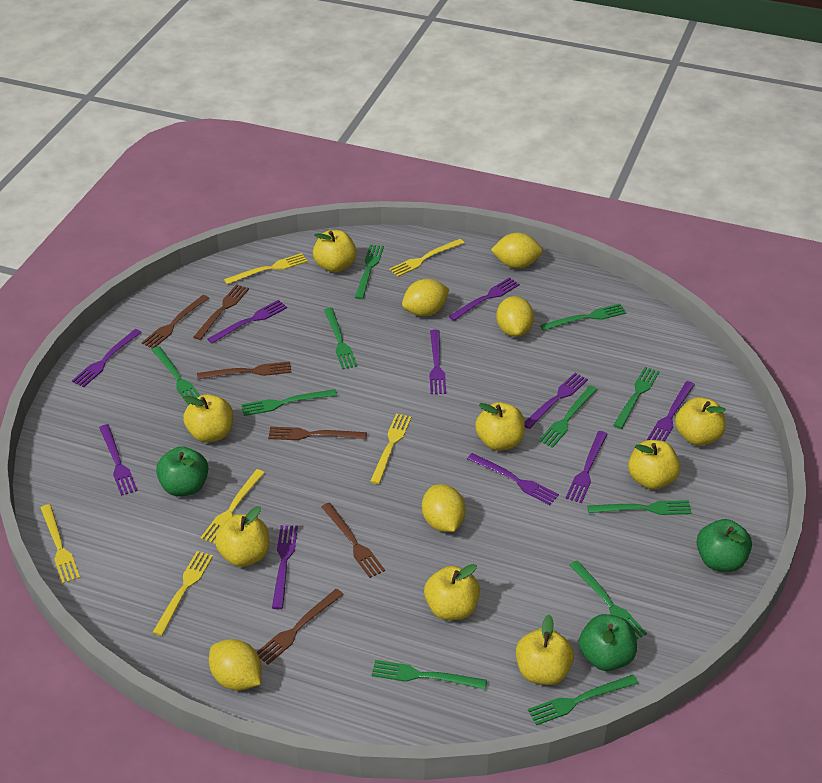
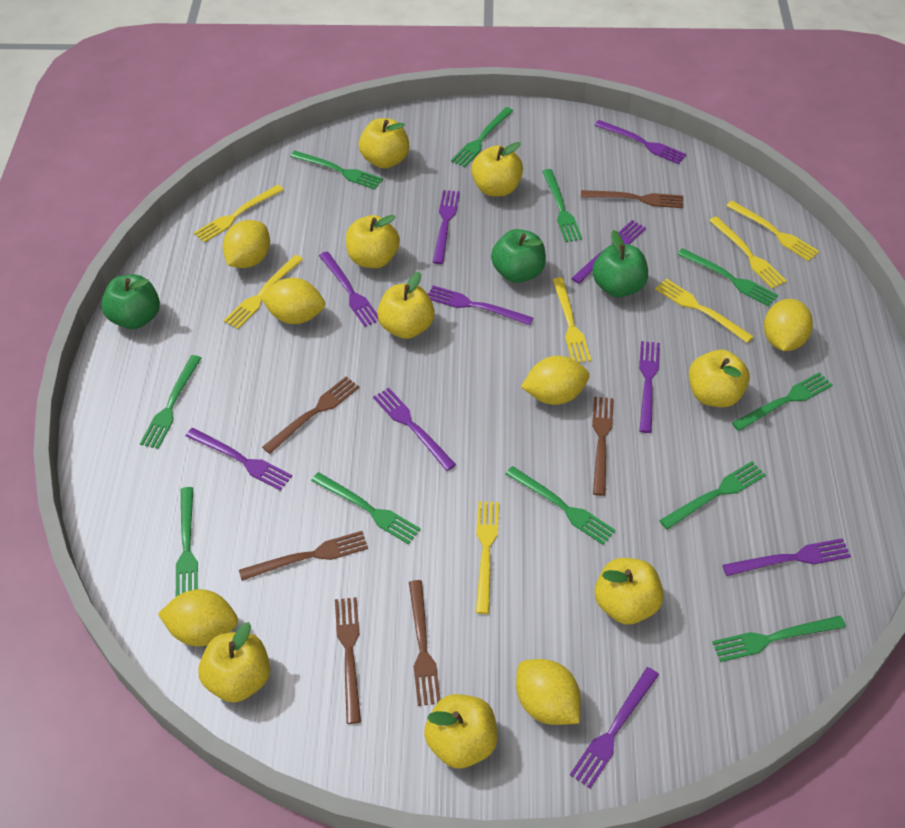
yellow fork: [41,504,80,584] [152,551,213,636] [201,469,265,544] [224,253,308,285] [370,414,411,484] [389,239,464,277] = 6 -> [194,185,284,243] [224,255,303,329] [476,501,499,614] [553,277,591,363] [655,278,754,343] [709,216,787,289] [726,201,819,261] = 7
yellow lemon: [209,639,262,691] [402,279,449,316] [422,484,465,532] [491,233,543,268] [496,296,534,337] = 5 -> [158,589,238,646] [223,220,270,268] [260,278,325,324] [516,659,581,725] [521,356,589,405] [764,299,813,351] = 6

